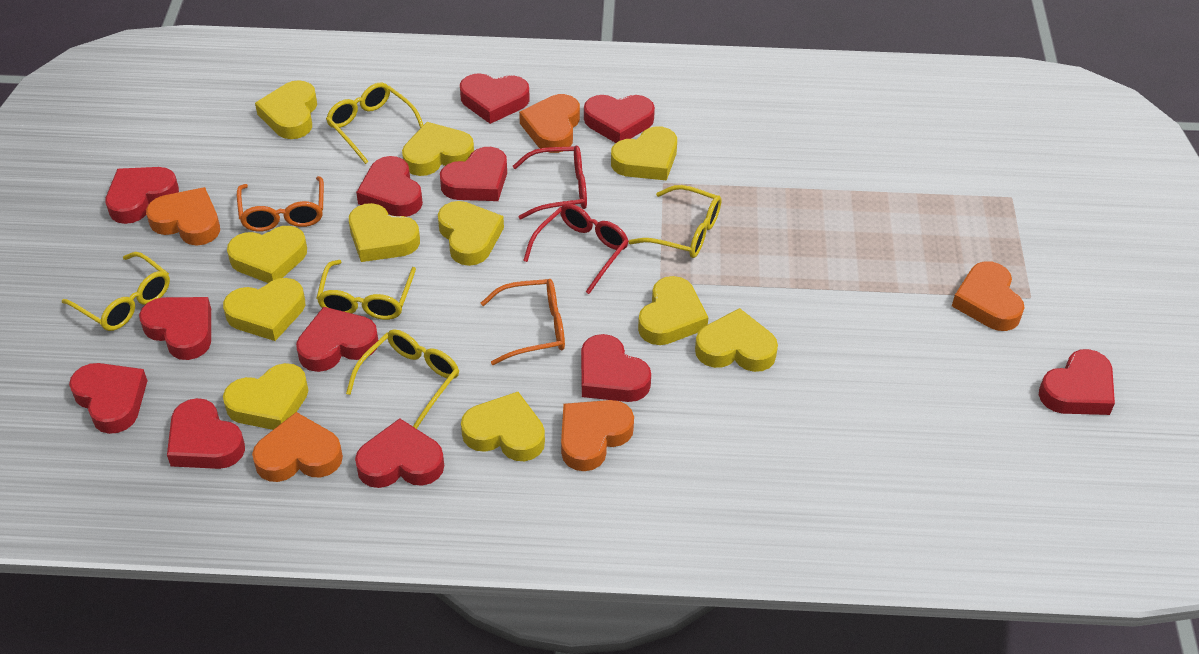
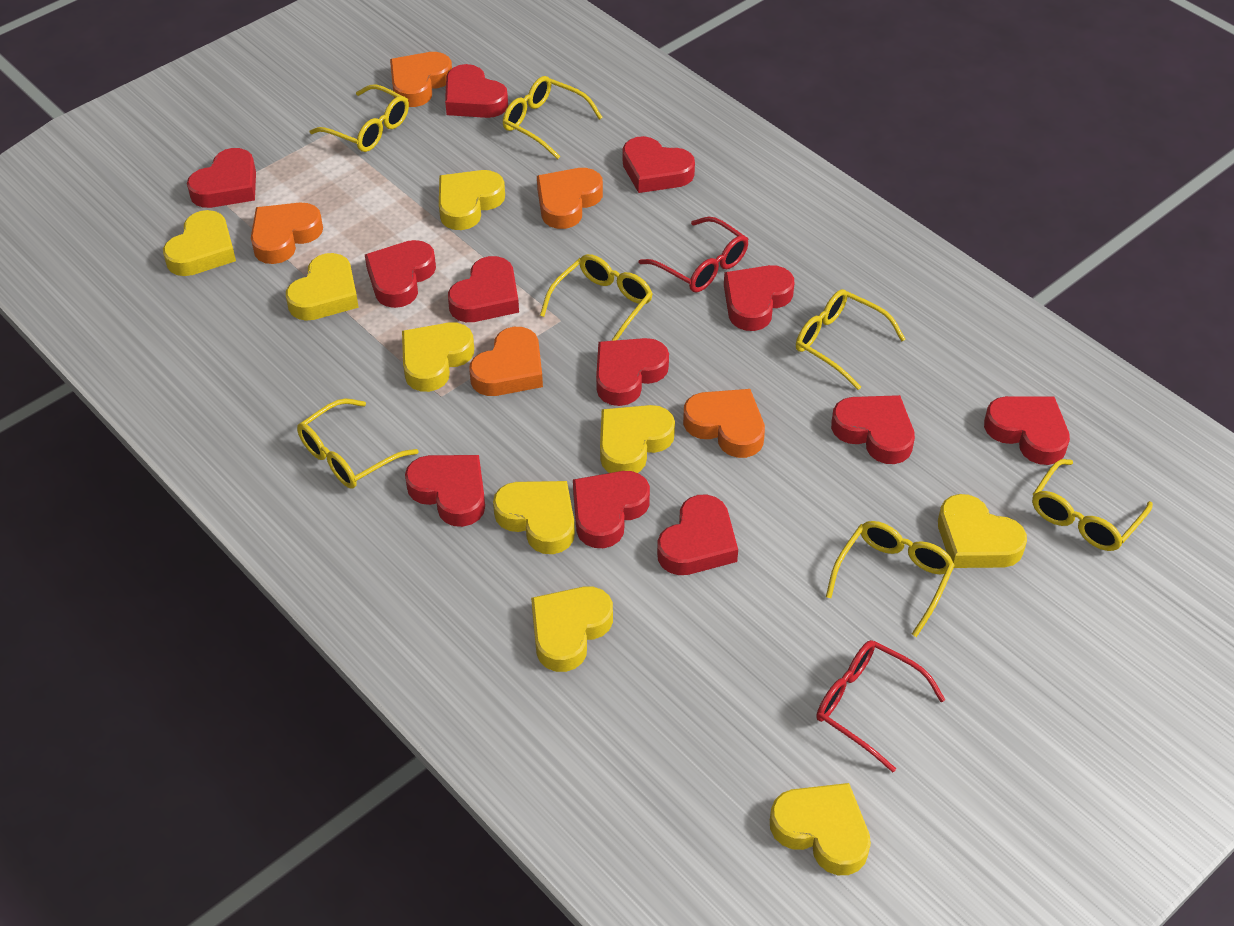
orange glasses: [237,176,324,231] [481,279,565,365] = 2 -> none = 0
yellow glasses: [62,252,170,331] [316,260,416,320] [326,82,423,164] [346,329,459,429] [629,185,721,258] = 5 -> [297,398,419,489] [309,84,409,152] [503,76,603,159] [540,254,653,341] [796,289,905,390] [826,521,955,637] [1032,459,1153,551] = 7
yellow heart: [223,278,305,341] [223,363,309,430] [227,226,307,283] [255,80,317,139] [349,203,420,262] [402,122,474,176] [438,201,504,266] [461,392,545,461] [611,126,677,181] [638,276,708,345] [695,308,778,372] = 11 -> [163,210,236,276] [286,253,359,321] [402,322,474,392] [439,170,505,230] [493,481,575,554] [531,587,613,672] [600,405,675,473] [770,783,871,875] [938,494,1027,568] = 9

